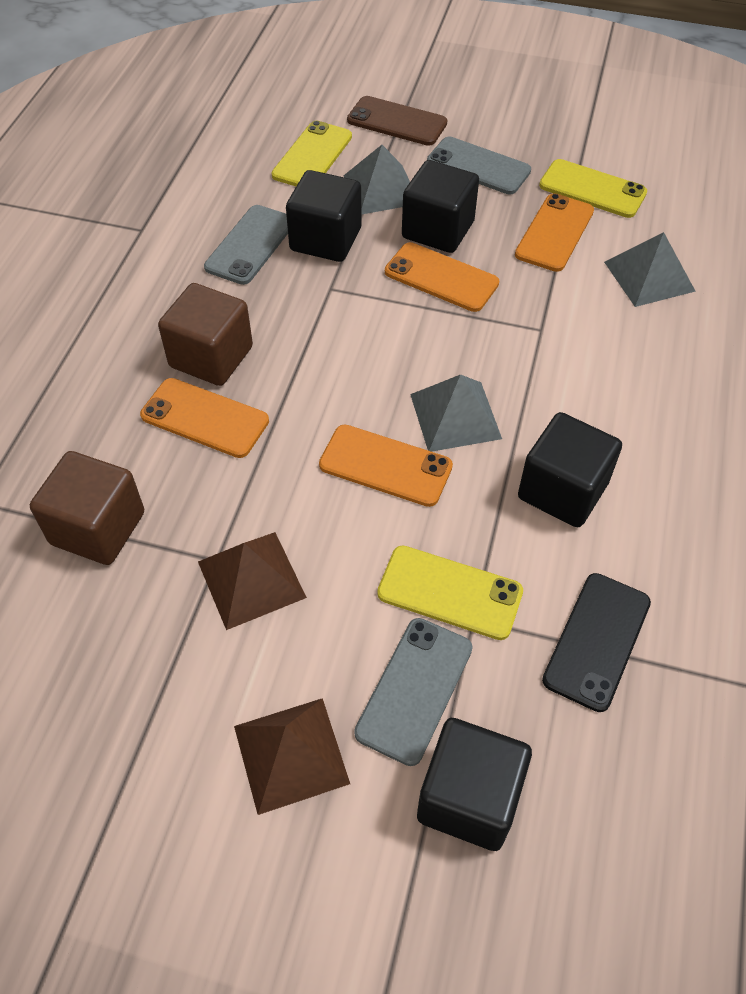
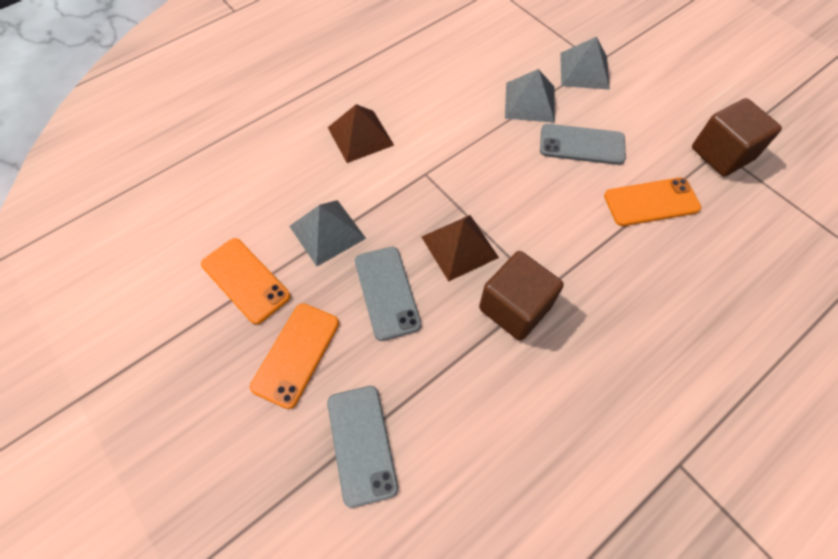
black cube: [286,170,361,262] [402,160,479,253] [417,718,532,851] [518,412,622,527] = 4 -> none = 0
black phone: [542,573,651,712] = 1 -> none = 0
brown phone: [347,96,447,146] = 1 -> none = 0
orange phone: [140,378,269,458] [319,425,453,507] [385,242,499,312] [515,193,594,272] = 4 -> [201,238,291,324] [250,303,339,409] [604,177,701,226] = 3
yellow phone: [271,121,352,186] [377,545,523,640] [539,159,647,218] = 3 -> none = 0

